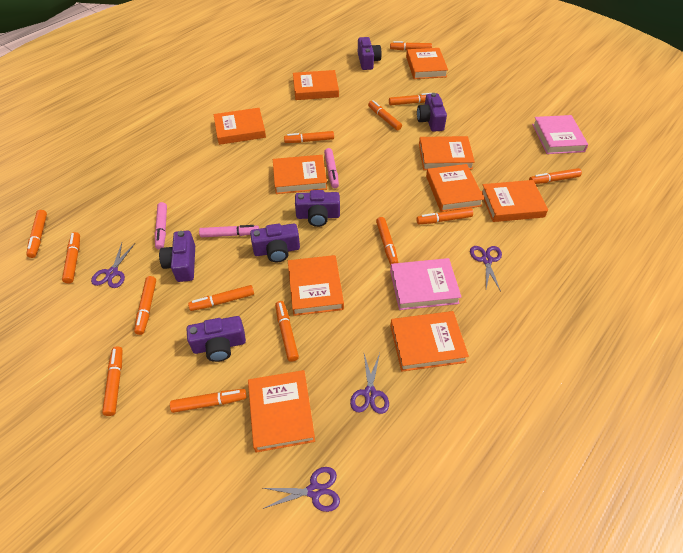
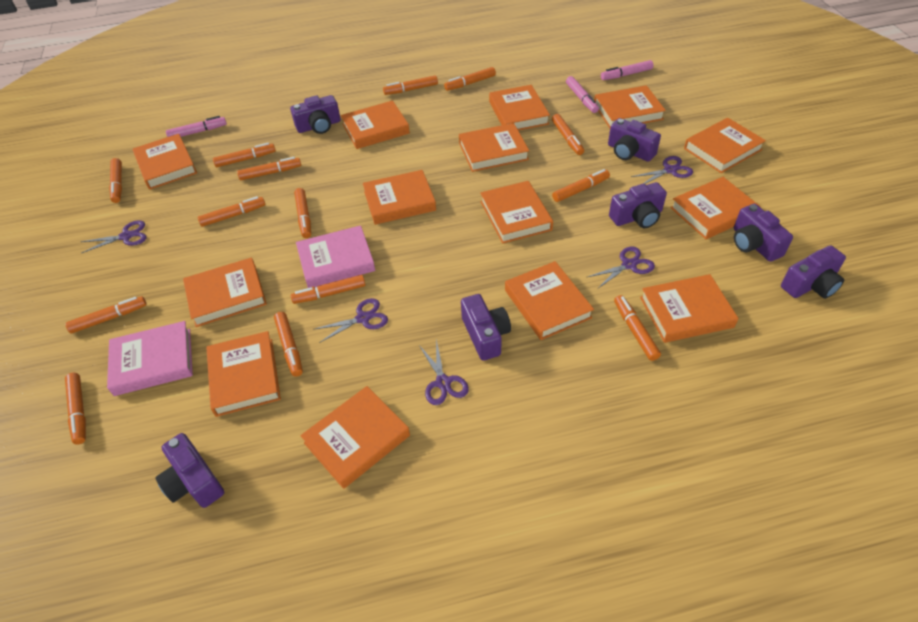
orange book: [214,108,266,145] [248,370,315,453] [273,155,327,194] [288,255,344,316] [293,70,339,100] [390,311,469,372] [406,48,448,79] [419,136,475,170] [426,164,484,212] [481,180,548,222] = 10 -> [133,134,197,190] [183,257,267,327] [206,331,281,417] [300,386,410,489] [341,101,410,149] [363,170,436,225] [459,123,529,172] [480,181,553,244] [489,85,550,130] [505,261,594,340] [594,85,666,128] [640,274,739,343] [670,177,761,239] [684,118,766,173] = 14
purple camera: [159,230,195,282] [187,316,246,362] [250,223,300,263] [295,190,340,227] [358,37,382,70] [417,93,447,132] = 6 -> [155,433,224,508] [290,95,341,134] [461,294,511,361] [608,118,661,162] [609,182,667,228] [734,204,793,262] [781,245,846,299] = 7
purple scissors: [91,243,134,288] [263,467,340,512] [350,353,389,414] [470,246,502,291] = 4 -> [81,220,146,253] [315,298,388,343] [419,339,469,405] [588,247,655,289] [631,156,693,184] = 5

